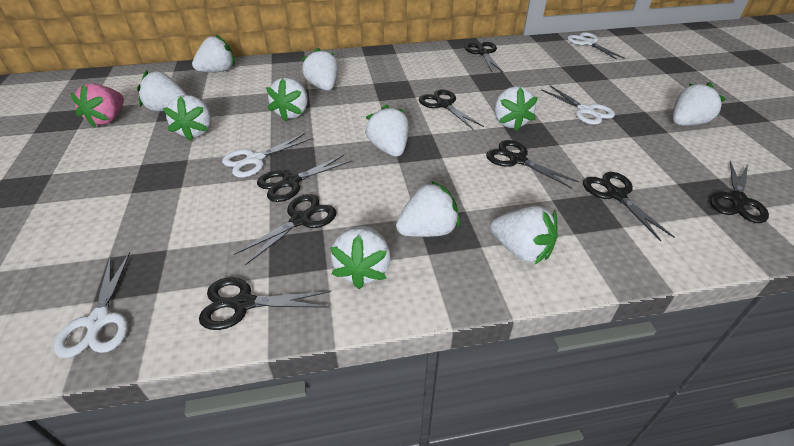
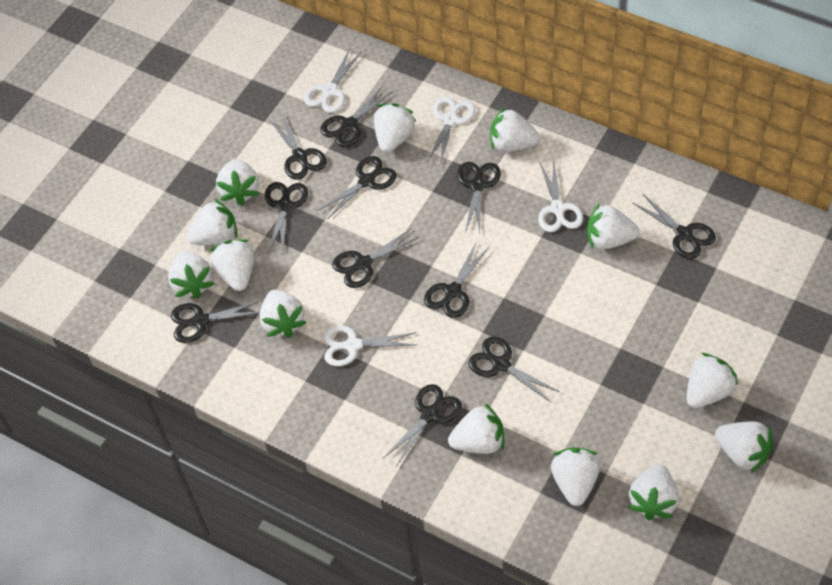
black scissors: [199,278,331,330] [234,194,337,265] [257,155,352,202] [419,89,484,129] [464,42,503,72] [486,140,579,189] [583,172,675,241] [710,161,769,223] = 8 -> [171,300,262,343] [265,182,308,255] [269,115,327,180] [317,156,397,219] [320,85,393,147] [332,228,419,288] [383,384,462,467] [424,241,490,318] [457,162,501,233] [468,337,560,402] [632,193,716,259] = 11
pink strawberry: [70,83,124,128] = 1 -> none = 0
white strawberry: [137,71,187,111] [163,95,211,141] [192,34,235,72] [266,78,308,122] [301,47,339,91] [330,226,391,289] [365,105,409,157] [396,181,460,237] [491,206,558,264] [494,86,538,131] [672,82,726,126] = 11 -> [168,251,215,299] [187,199,238,245] [210,239,254,291] [216,159,259,206] [260,289,307,338] [374,103,416,153] [448,403,504,454] [490,107,540,152] [551,447,600,506] [587,203,639,250] [628,464,679,520] [687,353,738,408] [715,421,773,473] = 13

